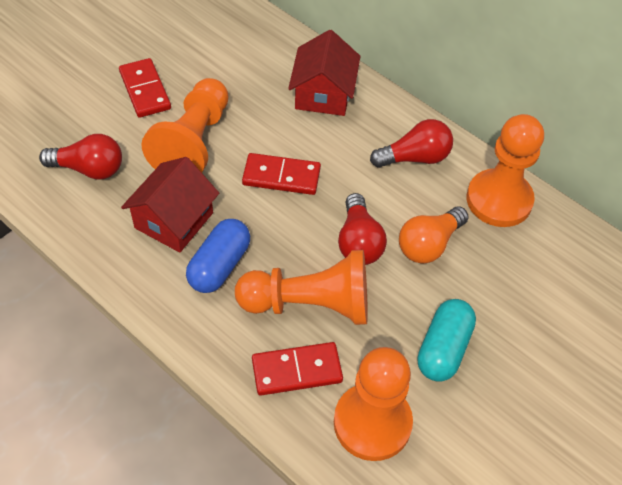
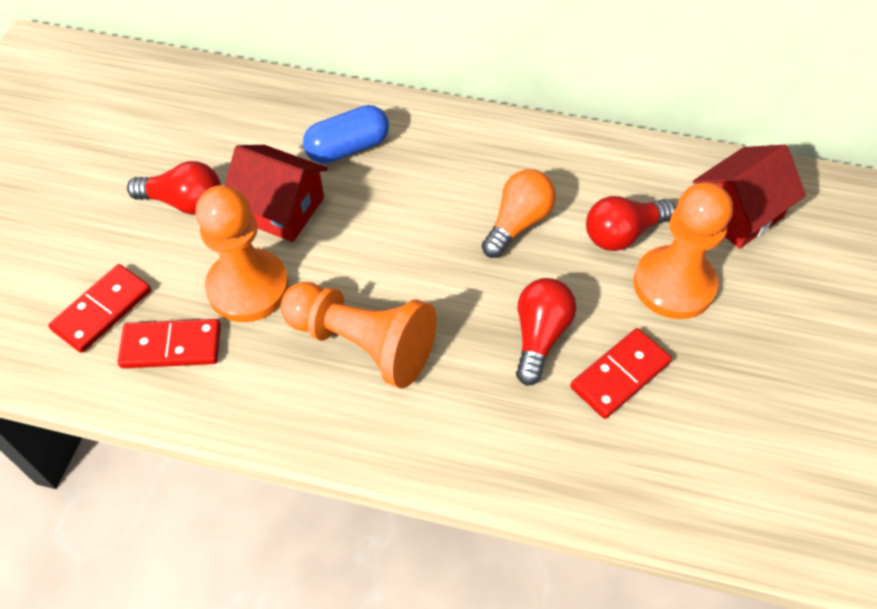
orange pawn: [141,78,229,172] [235,250,368,325] [334,347,413,461] [466,114,544,227] = 4 -> [196,185,289,322] [281,282,437,389] [634,182,733,319] = 3
turquoise capsule: [417,299,476,382] = 1 -> none = 0

